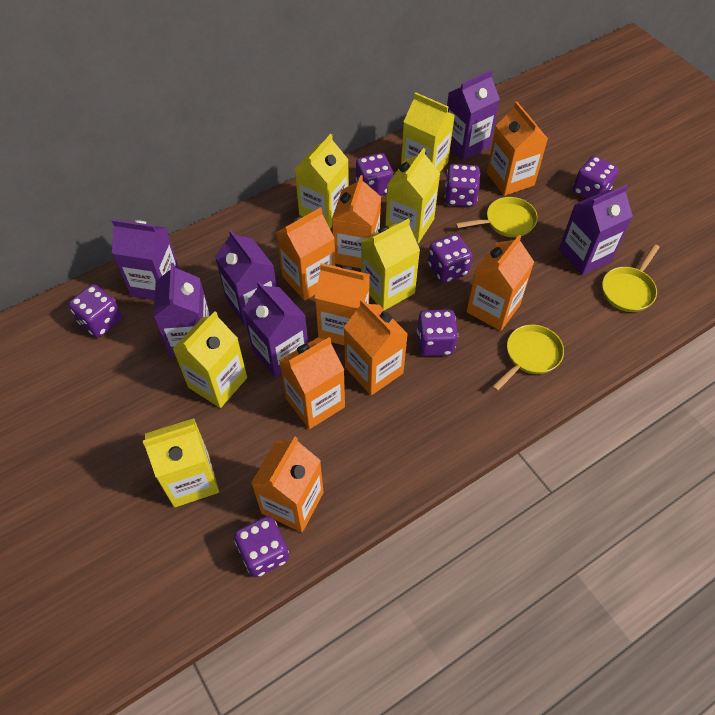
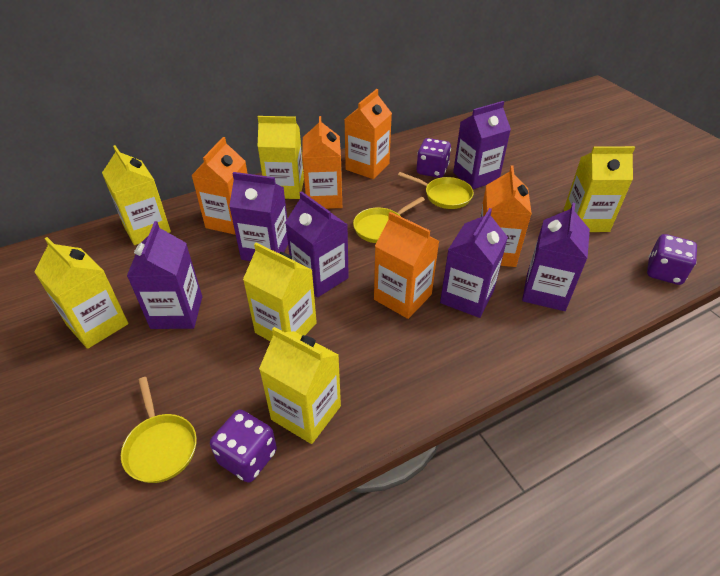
orange carton: [251,437,324,532] [276,207,335,301] [279,337,345,429] [315,263,370,345] [332,175,381,268] [343,299,408,395] [466,234,534,331] [487,102,548,196] = 8 -> [191,137,248,235] [302,116,342,209] [345,89,392,179] [374,212,439,319] [480,165,532,267] = 5
purple dice: [68,284,122,337] [234,516,289,577] [356,153,393,195] [417,309,458,356] [428,234,473,283] [445,164,480,207] [573,156,618,199] = 7 -> [210,409,277,483] [416,138,451,178] [647,234,697,285] = 3

